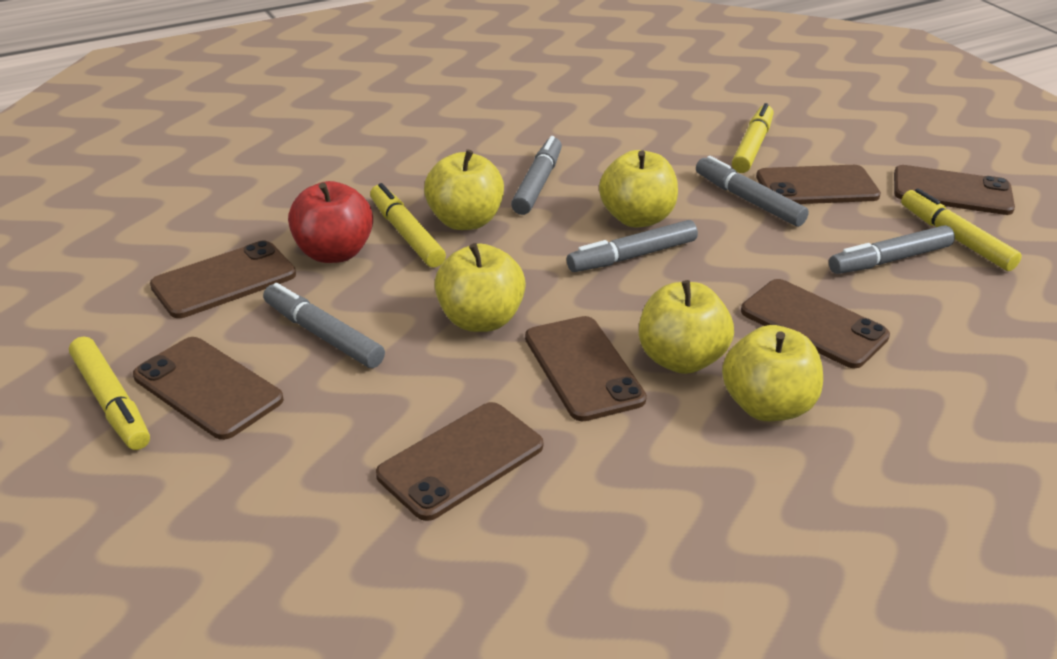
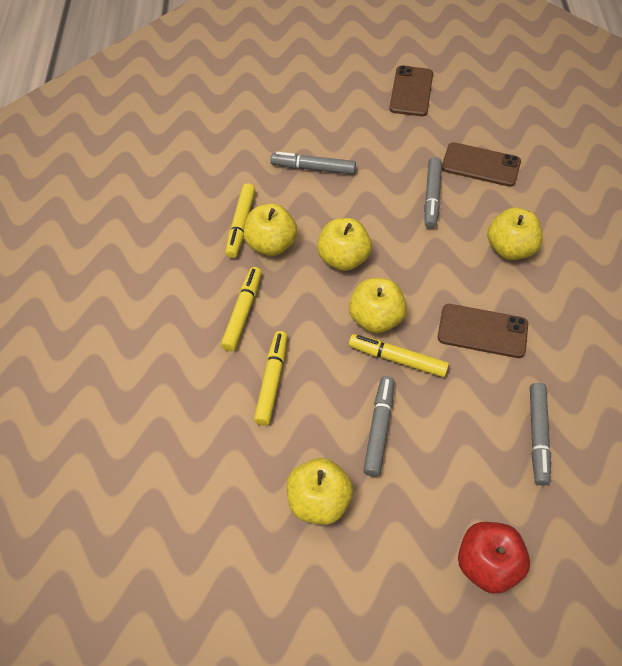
brown phone: [133,337,284,440] [150,241,296,318] [376,402,543,521] [525,316,647,421] [741,279,890,368] [756,165,881,204] [894,165,1015,215] = 7 -> [389,66,433,116] [438,304,528,358] [442,142,521,187] = 3
grey marker: [263,283,385,368] [511,136,562,215] [567,220,698,272] [696,156,809,227] [829,225,955,274] = 5 -> [270,152,356,174] [363,376,394,477] [424,157,442,229] [530,383,551,486] = 4

